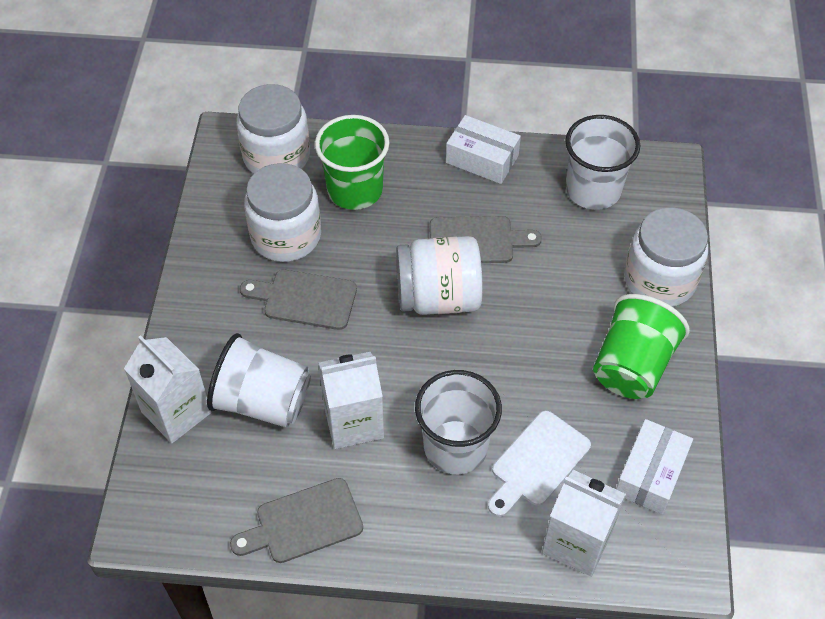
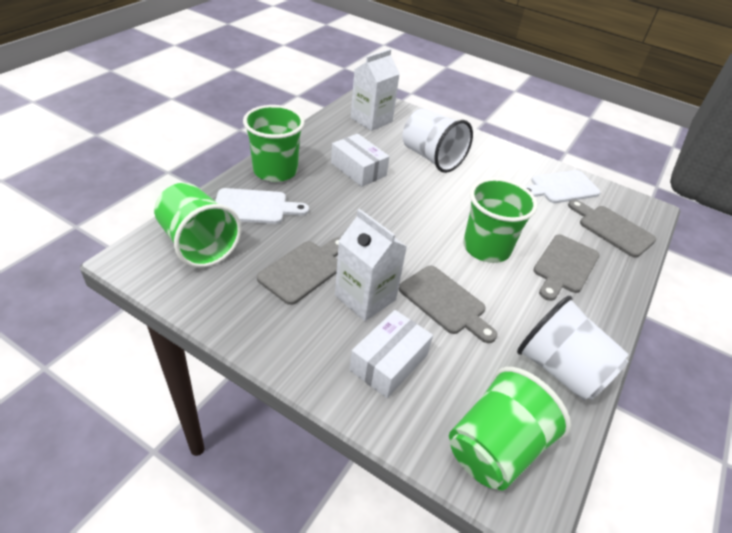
green cup: [315,115,389,210] [593,294,690,399] = 2 -> [154,183,242,268] [243,105,305,182] [449,367,571,490] [463,178,537,263] = 4
grey cutting board: [230,478,363,563] [240,270,357,330] [430,216,542,263] = 3 -> [257,237,341,305] [399,266,497,343] [533,235,600,301] [568,200,656,257] = 4
white carton: [124,335,211,443] [318,352,384,449] [542,470,626,577] = 3 -> [335,209,407,321] [351,49,400,131] = 2
white cup: [207,333,311,428] [415,370,502,474] [565,115,640,210] = 3 -> [402,109,473,173] [517,296,629,401] = 2
white cutting board: [488,411,591,517] = 1 -> [215,188,309,224] [524,170,601,203] = 2
white jar: [236,84,310,174] [244,163,321,262] [396,236,483,315] [624,207,708,307] = 4 -> none = 0

